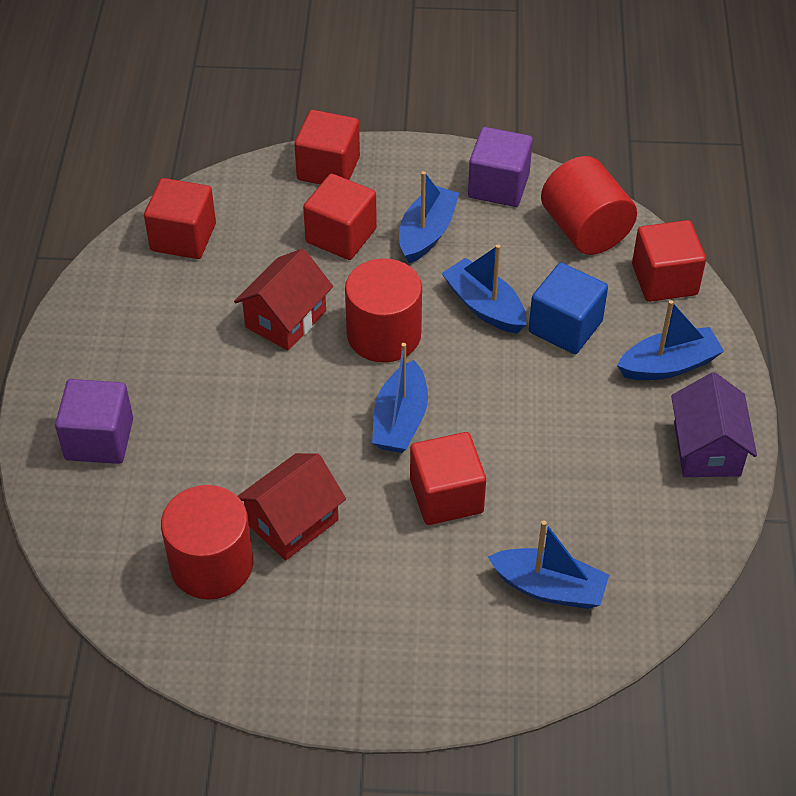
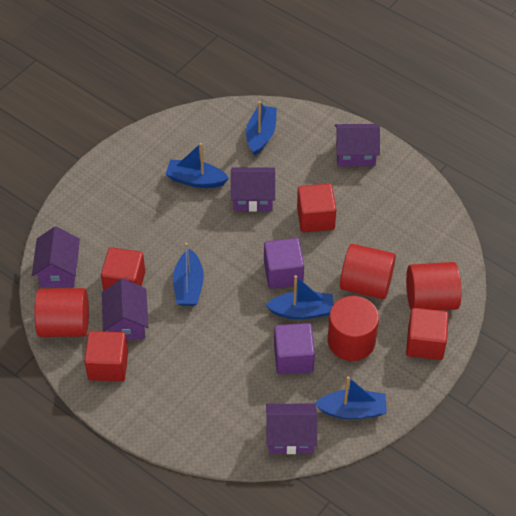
blue cube: [529,263,608,354] = 1 -> none = 0
purple house: [671,372,757,477] = 1 -> [32,226,80,287] [102,278,148,340] [231,167,275,212] [266,404,317,454] [335,124,380,166] = 5
red cube: [144,178,216,259] [294,110,360,185] [303,174,377,260] [410,432,486,525] [632,220,706,302] = 5 -> [84,331,128,382] [101,247,145,291] [297,183,336,232] [406,308,449,360] = 4
red cylinder: [161,485,253,600] [345,258,422,363] [541,156,637,255] = 3 -> [34,288,89,337] [328,296,379,361] [340,244,396,299] [406,262,461,311] = 4
red house: [234,248,333,351] [237,453,346,561] = 2 -> none = 0

